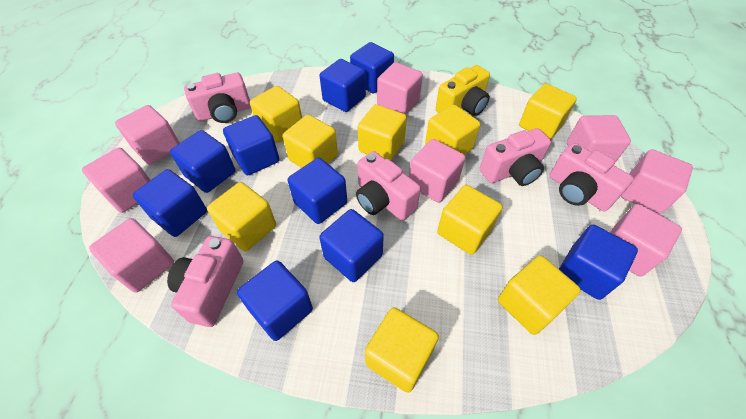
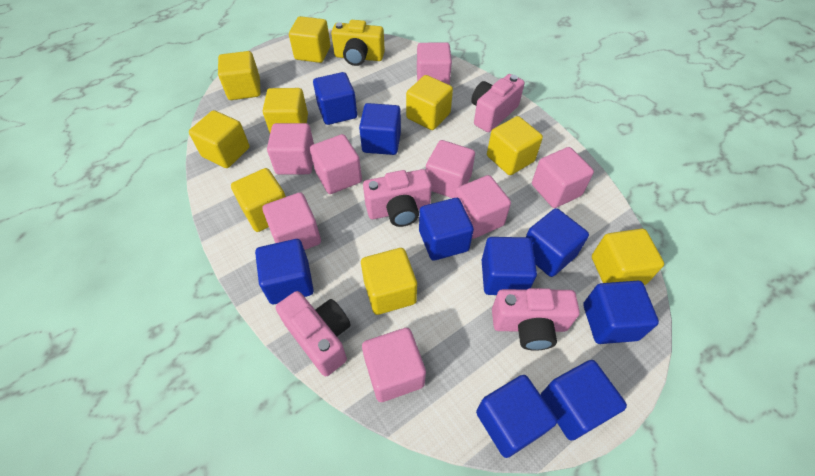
pink camera: [167,236,244,327] [184,73,251,123] [356,151,421,221] [479,128,551,186] [549,143,634,212] = 5 -> [276,291,351,376] [363,169,432,227] [471,74,525,132] [492,288,580,351] = 4

